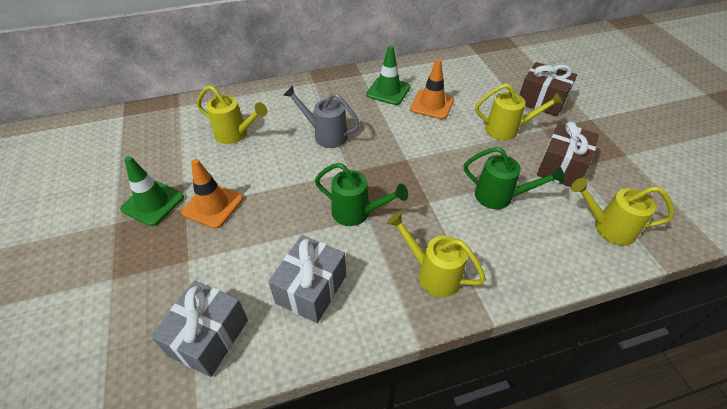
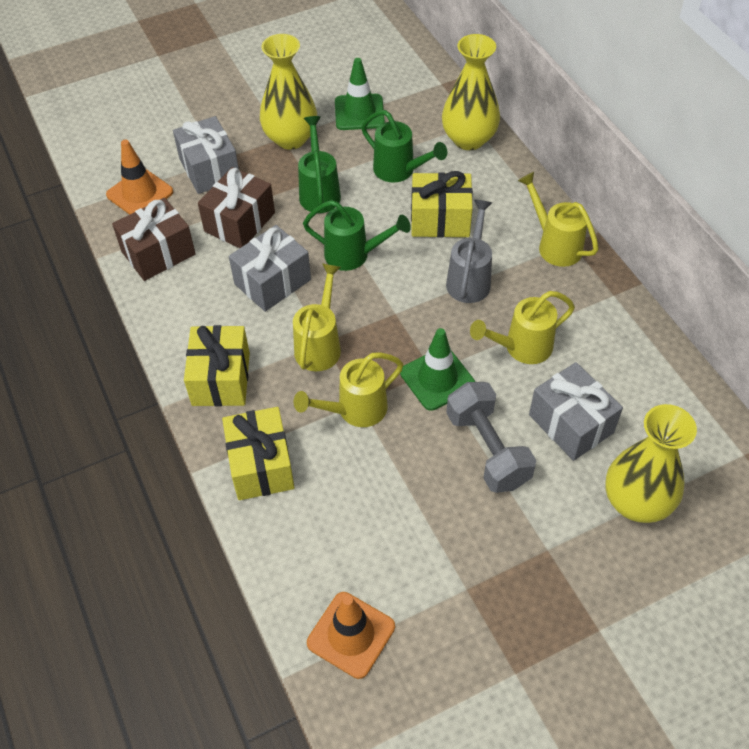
green watering can: [315,163,408,226] [464,147,565,209] = 2 -> [298,116,341,213] [303,200,411,271] [361,110,447,182] = 3
grey dumbbell: none = 0 -> [446,382,536,493] = 1
grey gift: [151,280,248,377] [268,235,346,323] = 2 -> [173,116,239,194] [229,225,311,312] [529,362,623,461] = 3
yellow gift: none = 0 -> [184,325,250,407] [222,407,295,500] [411,171,473,238] = 3
yellow vase: none = 0 -> [260,34,317,150] [442,34,500,150] [606,404,697,523] = 3

